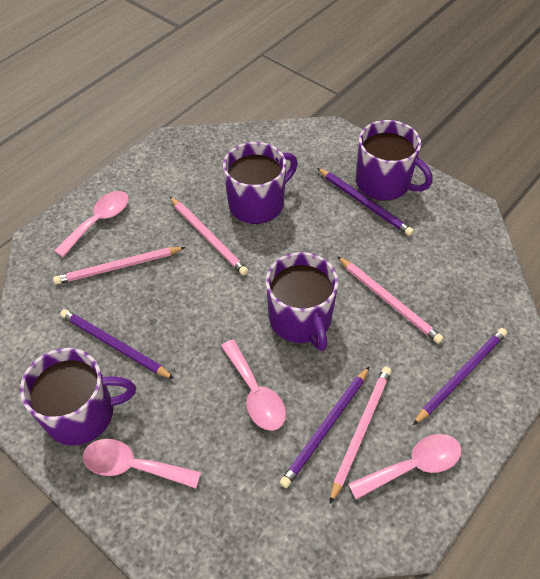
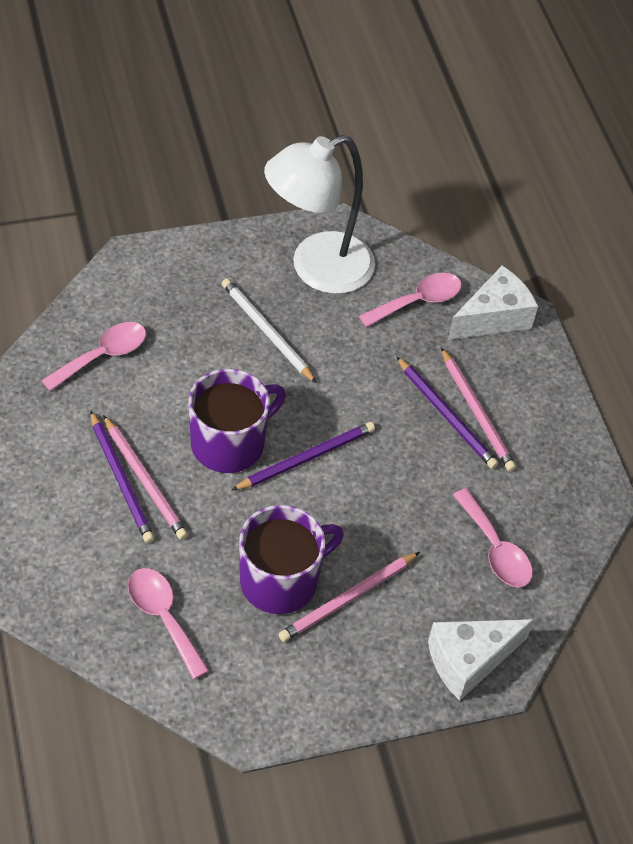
pink pencil: [53,247,186,285] [170,197,248,275] [330,367,391,503] [337,256,444,344] = 4 -> [103,415,188,540] [278,552,420,642] [441,347,516,472] = 3
purple mug: [20,348,136,446] [223,142,298,224] [266,252,338,351] [356,120,433,201] = 4 -> [189,369,286,473] [239,505,344,614] = 2
purple pencil: [60,309,174,379] [280,366,370,488] [317,168,414,236] [413,328,507,425] = 4 -> [90,411,154,543] [231,422,375,491] [396,356,499,469] = 3
white cheese: none = 0 -> [428,619,534,701] [448,265,538,340] = 2
white lamp: none = 0 -> [264,135,375,294] = 1
white pencil: none = 0 -> [222,279,317,383] = 1

